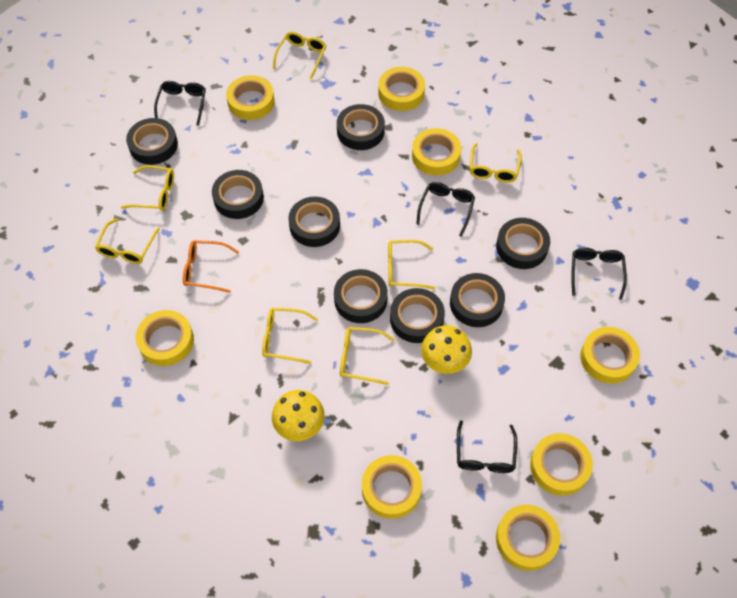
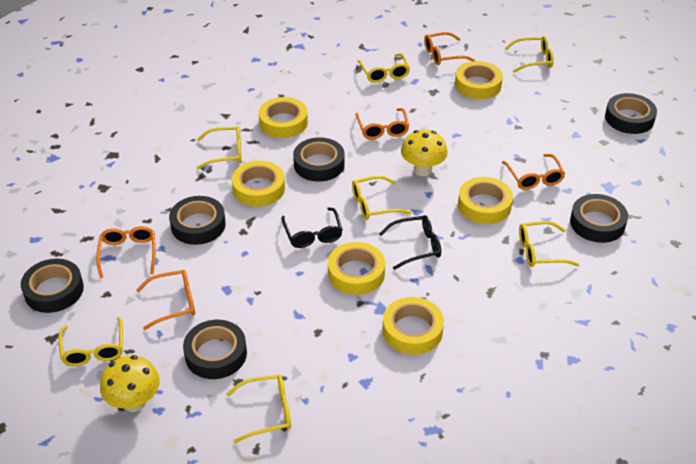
black glasses: [154,81,206,126] [416,182,475,237] [457,420,517,473] [571,248,627,300] = 4 -> [281,207,343,248] [379,215,441,270] = 2
black tape: [126,118,178,165] [212,170,264,219] [288,197,340,247] [334,269,388,323] [337,104,385,150] [390,288,445,343] [450,273,505,327] [496,218,550,269] = 8 -> [21,259,84,313] [169,196,226,245] [183,320,247,379] [293,137,345,182] [570,194,628,243] [605,93,657,134] = 6
orange glasses: [183,240,239,293] = 1 -> [96,226,156,278] [136,270,195,330] [355,108,409,139] [424,32,475,65] [502,154,565,190] = 5
yellow tape: [136,310,194,366] [226,75,275,120] [362,455,422,519] [378,67,425,111] [412,128,461,176] [496,505,560,571] [530,433,593,496] [580,327,640,384] = 8 -> [232,161,285,207] [259,97,308,138] [328,242,385,295] [383,297,444,355] [455,61,503,99] [458,177,513,224] = 6

